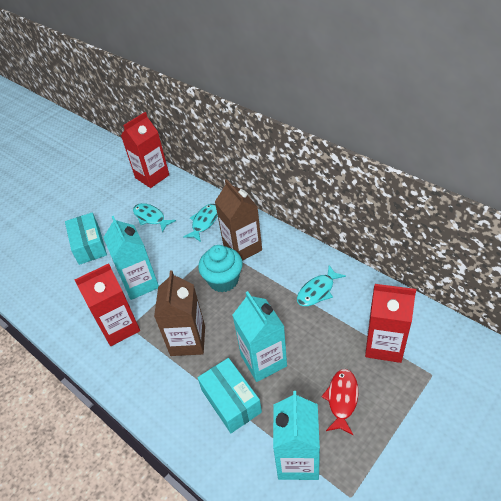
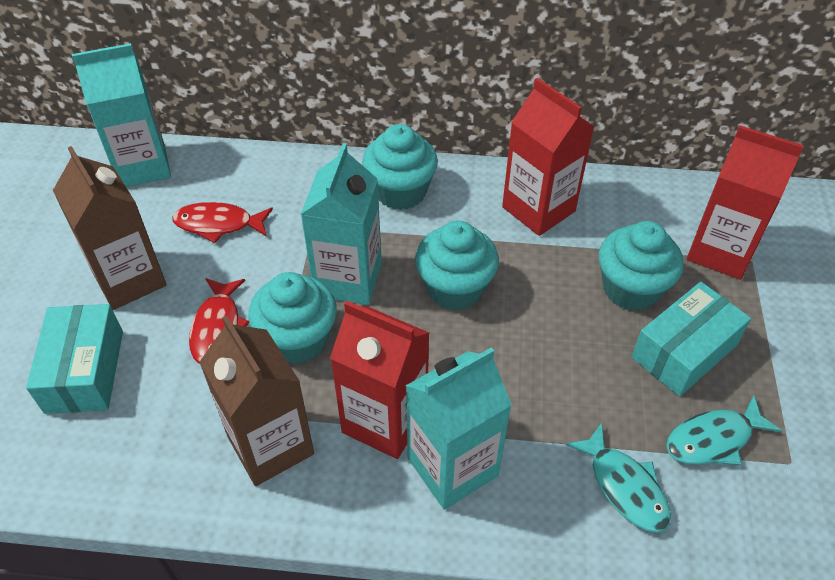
red fish: [321,369,358,436] = 1 -> [172,202,273,243] [189,278,249,364] = 2
turquoise cupcake: [198,245,243,292] = 1 -> [248,272,337,364] [362,124,438,210] [415,221,499,310] [599,221,684,311] = 4
turquoise fish: [133,203,176,233] [183,204,218,242] [297,265,346,306] = 3 -> [566,423,671,533] [666,395,782,465] = 2

